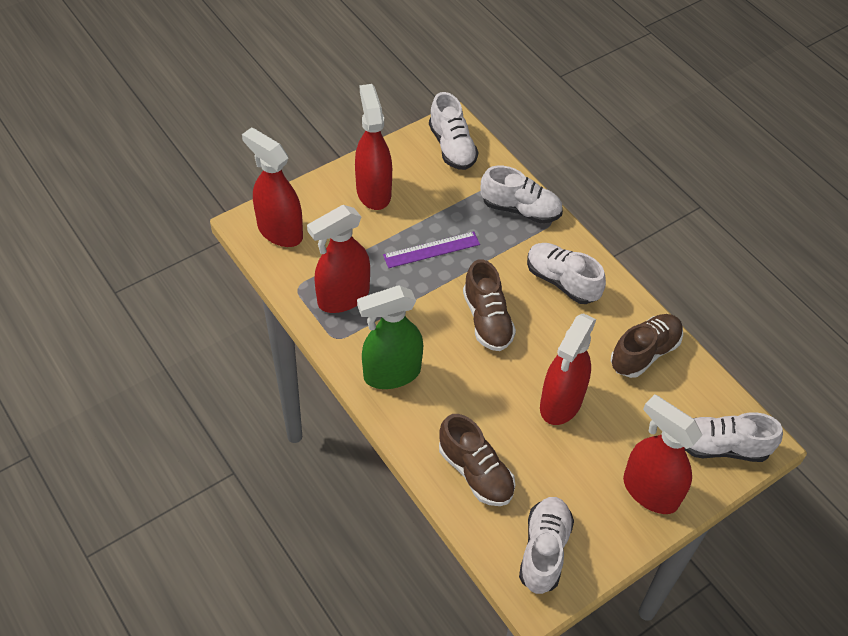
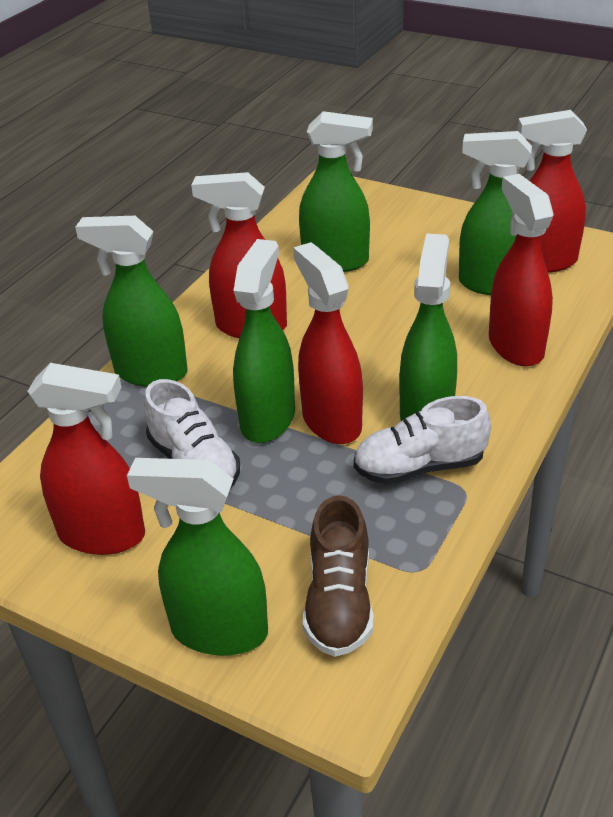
brown shoe: [439,414,515,506] [463,259,516,351] [611,314,683,378] = 3 -> [303,495,374,657] = 1
green spray bottle: [357,285,423,389] = 1 -> [75,216,188,387] [127,458,268,656] [233,239,295,443] [299,111,373,272] [399,233,457,421] [459,131,532,295] = 6
purple ruler: [383,232,480,268] = 1 -> none = 0
white shoe: [429,92,478,170] [481,166,563,224] [519,497,574,594] [527,243,606,304] [685,412,783,462] = 5 -> [144,379,240,487] [353,396,491,485] = 2

